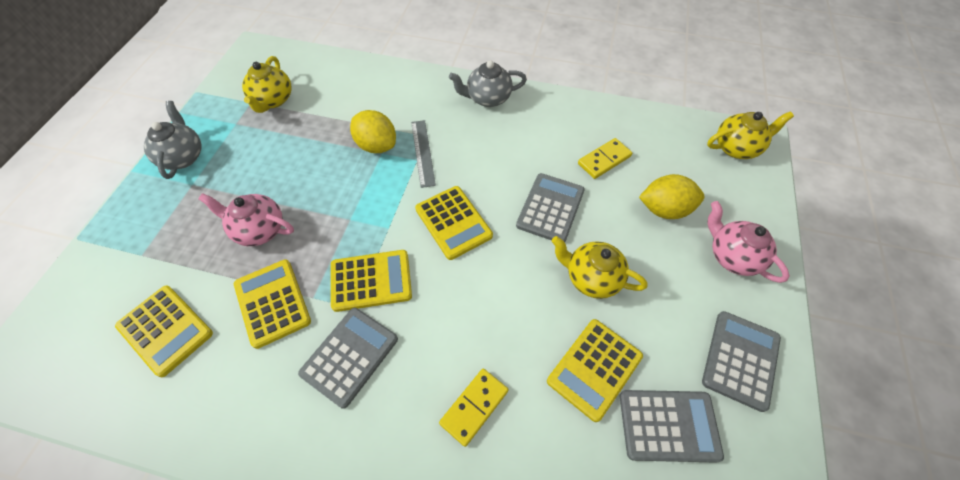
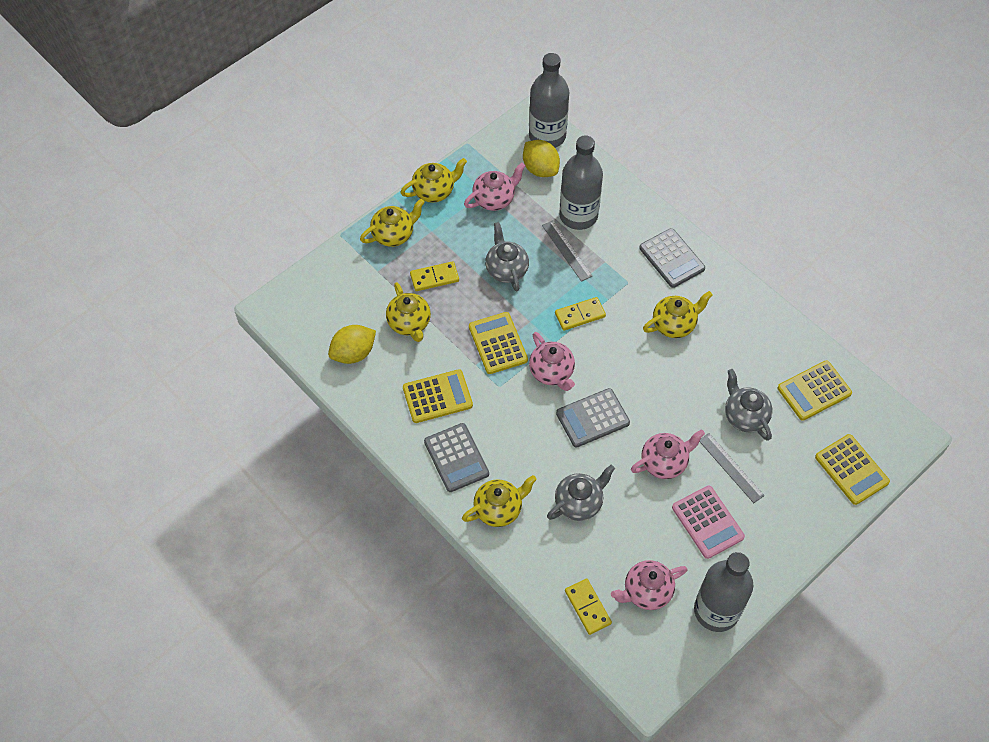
grey bottle: none = 0 -> [529,53,569,148] [559,135,603,230] [694,552,753,632] = 3
grey calculator: [298,308,398,409] [516,173,585,242] [620,390,724,463] [702,311,781,412] = 4 -> [424,423,489,492] [556,388,630,448] [639,228,705,288] = 3
grey ruler: [411,120,436,188] = 1 -> [542,220,592,282] [700,433,765,503] = 2
grey teapot: [144,101,202,179] [449,60,527,107] = 2 -> [485,222,529,291] [547,465,615,521] [725,369,772,441] = 3
pink calculator: none = 0 -> [672,486,745,559] = 1
pink teapot: [198,193,294,246] [708,201,790,283] = 2 -> [464,163,525,211] [529,332,575,391] [611,560,688,610] [631,429,705,479] = 4
yellow calculator: [115,286,213,377] [234,259,311,349] [331,250,412,312] [415,186,493,260] [547,319,643,422] = 5 -> [403,369,473,423] [469,312,528,374] [778,361,852,421] [815,434,890,505] = 4
yellow domino: [439,369,509,447] [578,138,632,179] = 2 -> [410,261,459,291] [555,297,606,331] [565,578,612,635] = 3
yellow teapot: [242,56,292,113] [552,236,647,299] [707,111,794,159] = 3 -> [360,199,425,247] [386,282,431,342] [400,158,467,203] [462,475,537,527] [643,291,713,338] = 5

